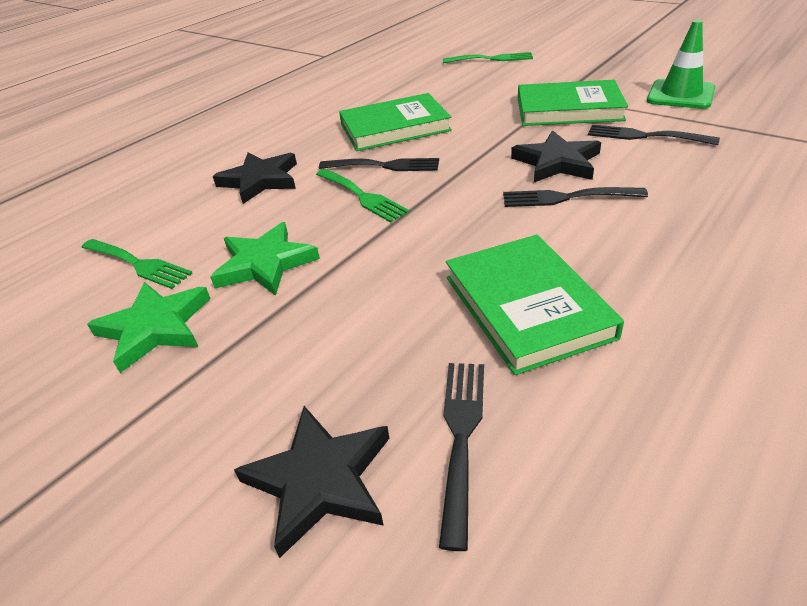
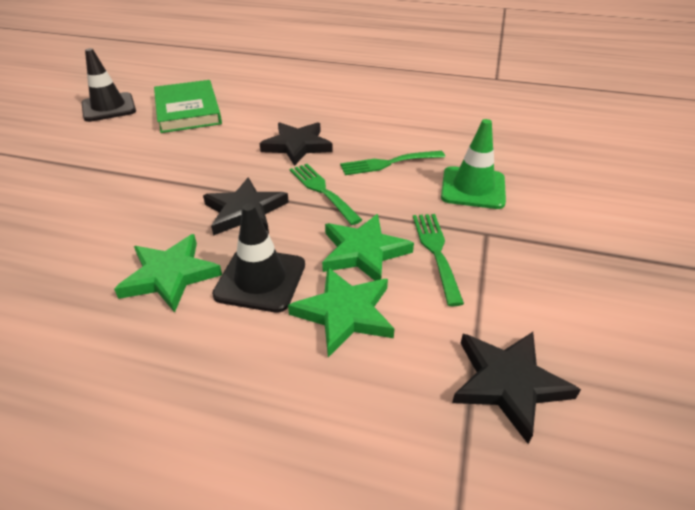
black fork: [319,158,439,171] [439,363,484,551] [503,187,648,207] [588,124,720,145] = 4 -> none = 0
black traffic cone: none = 0 -> [82,48,136,122] [212,203,305,313] = 2
green book: [339,93,452,151] [446,235,624,375] [518,80,628,126] = 3 -> [154,80,222,133] = 1
green star: [87,282,211,373] [210,222,320,296] = 2 -> [114,234,222,313] [288,267,394,357] [322,214,414,281] = 3

